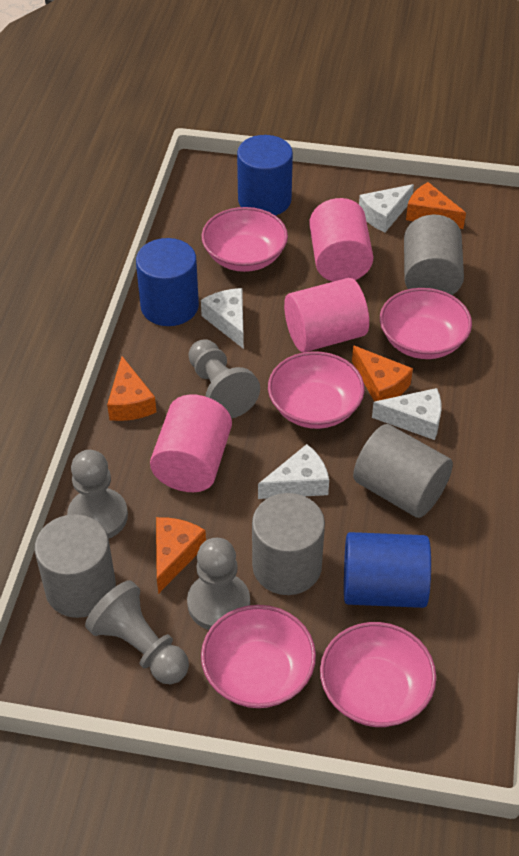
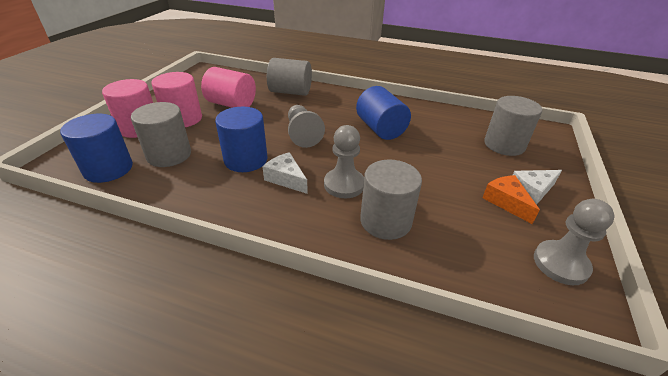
grey pawn: [67,450,128,539] [85,580,189,684] [187,538,250,630] [188,339,260,418] = 4 -> [288,105,325,148] [324,125,364,198] [534,199,615,285] = 3
orange cheese: [107,356,156,421] [156,517,206,594] [352,345,413,402] [406,182,466,229] = 4 -> [482,175,540,224] = 1
pink bowl: [201,207,288,272] [201,605,316,708] [268,351,364,429] [320,622,437,727] [380,288,472,359] = 5 -> none = 0
white cheese: [201,288,244,349] [258,444,329,499] [359,184,414,232] [372,388,441,440] = 4 -> [262,152,308,194] [513,170,562,205] = 2

